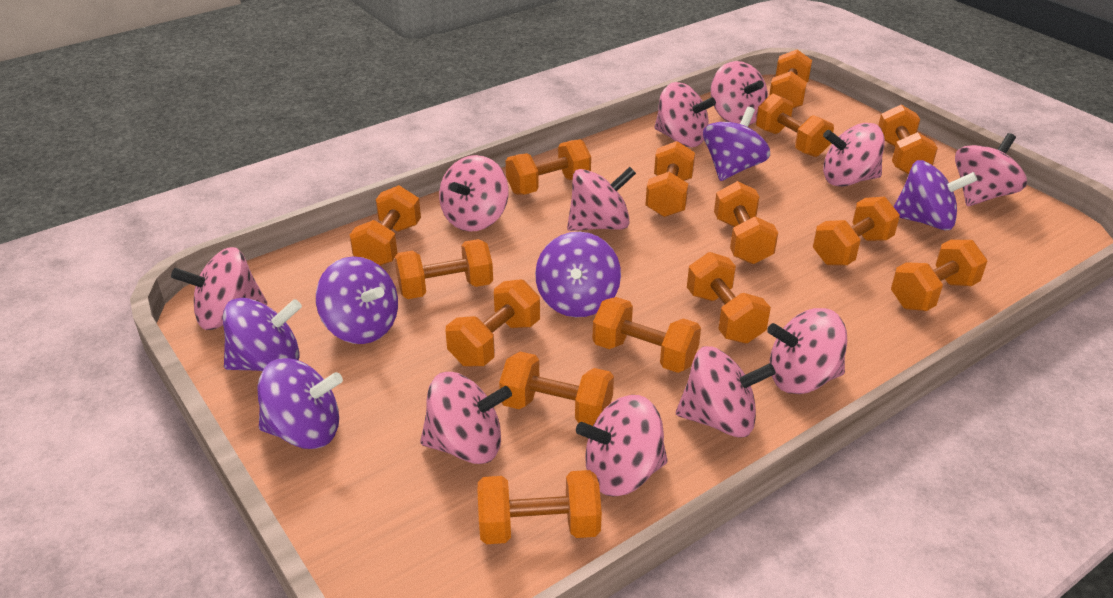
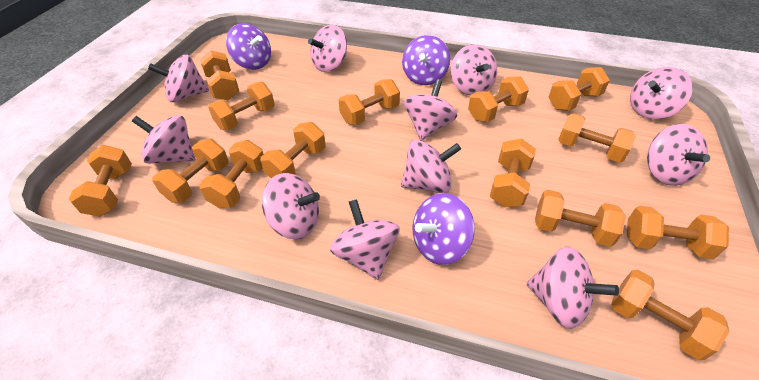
orange dumbbell: [350,185,421,266] [395,239,493,299] [446,279,540,366] [478,470,602,544] [499,352,614,426] [506,139,591,195] [593,297,701,373] [646,141,695,217] [687,252,771,343] [714,181,778,264] [756,93,834,157] [769,49,812,108] [813,197,900,265] [878,104,938,174] [891,240,987,311] = 15 -> [69,145,132,217] [152,139,229,203] [199,140,263,209] [200,50,239,101] [208,82,275,130] [260,122,326,178] [339,79,400,125] [468,76,529,122] [490,138,536,207] [535,190,626,247] [549,67,610,111] [558,113,636,163] [611,270,730,360] [627,206,729,259] = 14
purple spinning top: [223,298,302,371] [257,358,343,449] [316,256,398,344] [535,232,621,317] [703,107,770,181] [894,160,977,230] = 6 -> [226,23,271,70] [402,35,450,85] [413,193,475,265] = 3

